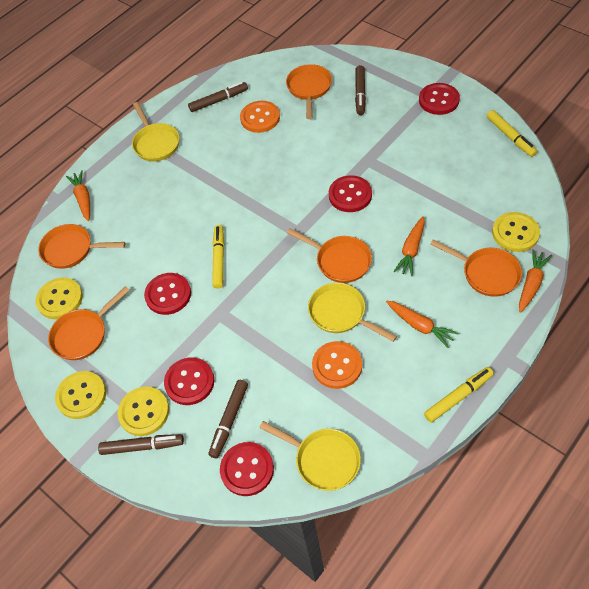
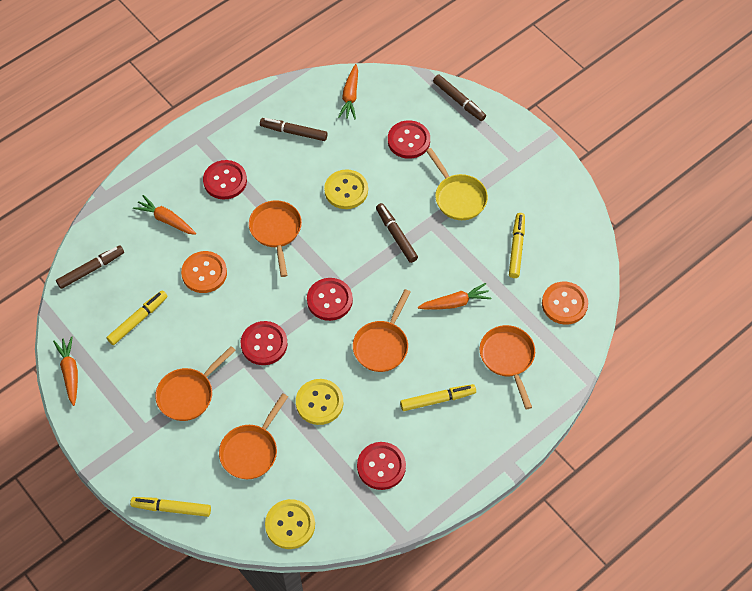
yellow button: [36,277,83,319] [55,371,106,419] [117,387,169,436] [492,212,540,252] = 4 -> [265,499,315,549] [296,379,343,425] [324,169,368,209] = 3
yellow marker: [212,225,224,289] [424,367,494,422] [487,110,537,157] = 3 -> [107,290,168,345] [130,497,211,517] [400,384,476,411] [509,213,525,278] = 4
yellow pan: [132,102,180,162] [259,421,361,491] [308,283,397,342] = 3 -> [426,148,488,220] = 1

